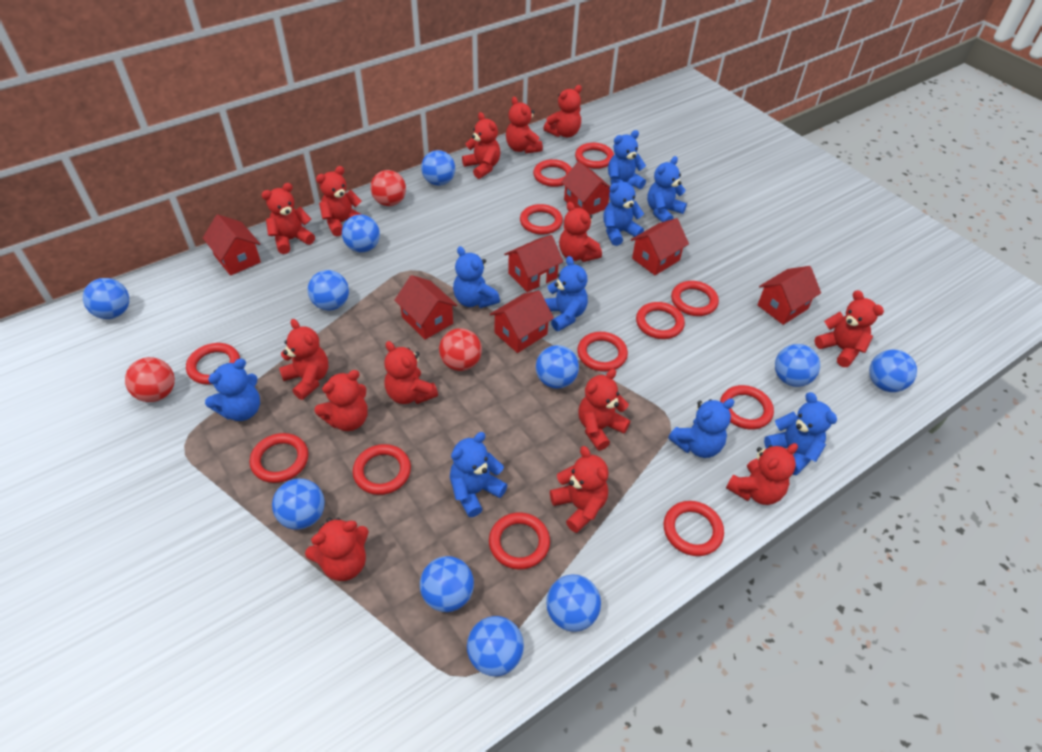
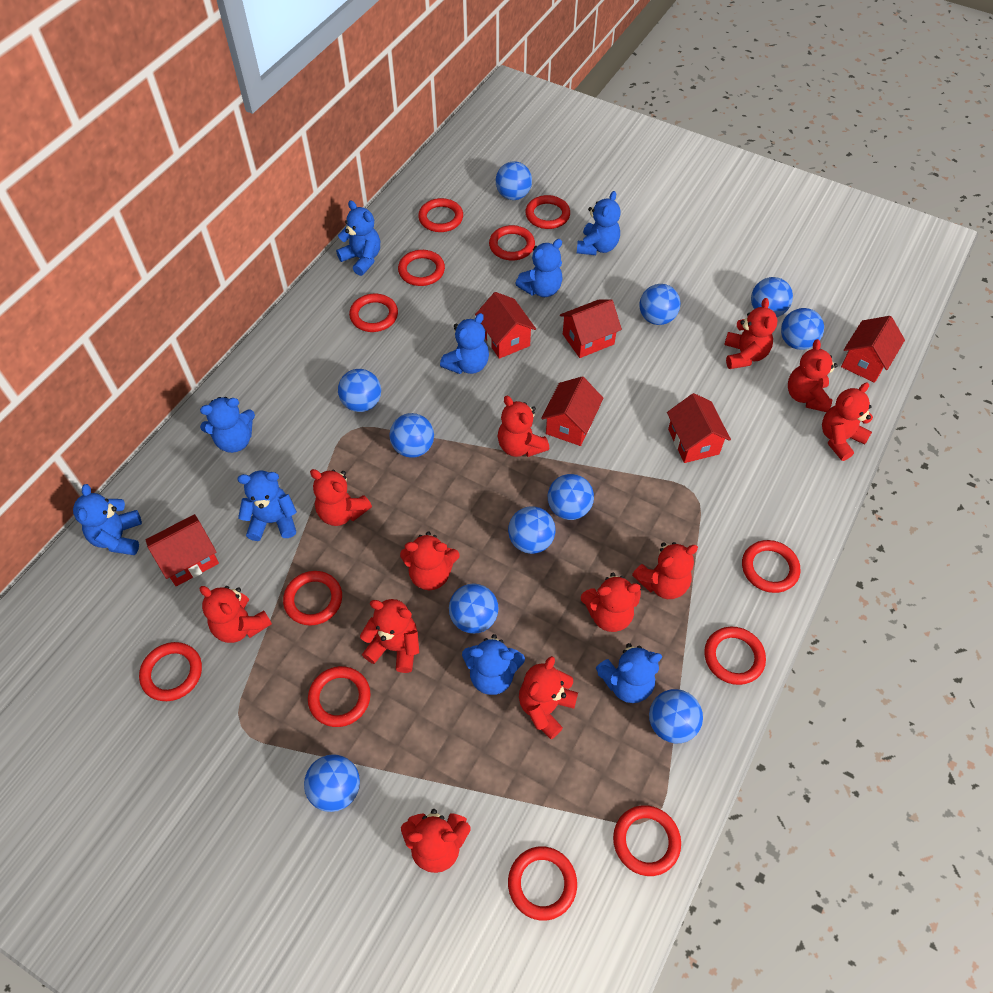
red ball: [125,357,175,402] [370,170,406,206] [439,328,482,371] = 3 -> none = 0
red house: [203,214,261,276] [394,275,457,340] [490,291,554,353] [504,235,563,292] [561,161,610,215] [631,218,689,275] [758,266,821,325] = 7 -> [146,514,219,586] [475,292,536,359] [541,376,604,446] [560,299,622,358] [667,393,731,463] [841,316,905,383] = 6
red teddy bear: [262,183,315,254] [279,319,328,400] [305,518,369,581] [315,370,368,431] [316,166,362,236] [384,341,438,404] [462,112,500,179] [506,97,543,153] [543,85,582,137] [550,446,609,533] [559,202,602,262] [578,369,630,451] [726,443,798,505] [814,290,884,367] = 14 -> [200,586,272,643] [310,469,372,526] [360,599,419,673] [400,531,459,590] [401,809,470,873] [498,396,549,457] [519,656,578,740] [581,573,641,632] [632,542,698,599] [724,298,777,369] [788,339,838,412] [822,382,873,461] = 12

